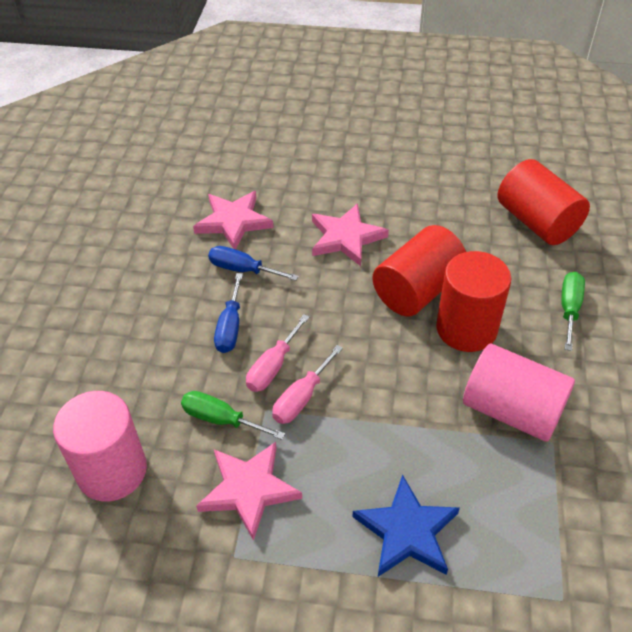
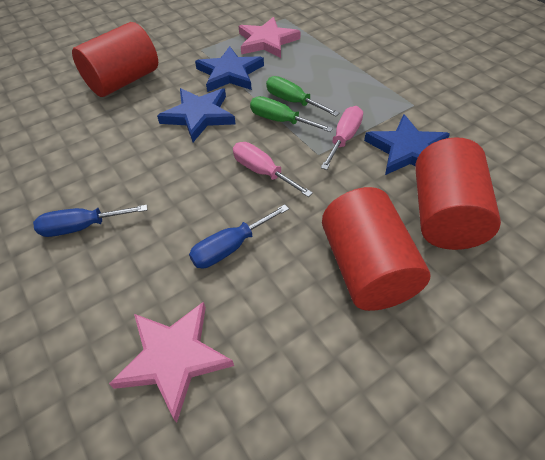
blue star: [353,474,460,577] = 1 -> [157,88,236,142] [195,46,264,92] [364,114,450,175] = 3
pink cylinder: [53,391,147,502] [463,344,575,442] = 2 -> none = 0
pink star: [193,191,274,249] [196,442,302,541] [312,203,389,266] = 3 -> [109,301,234,423] [239,17,301,58] = 2

